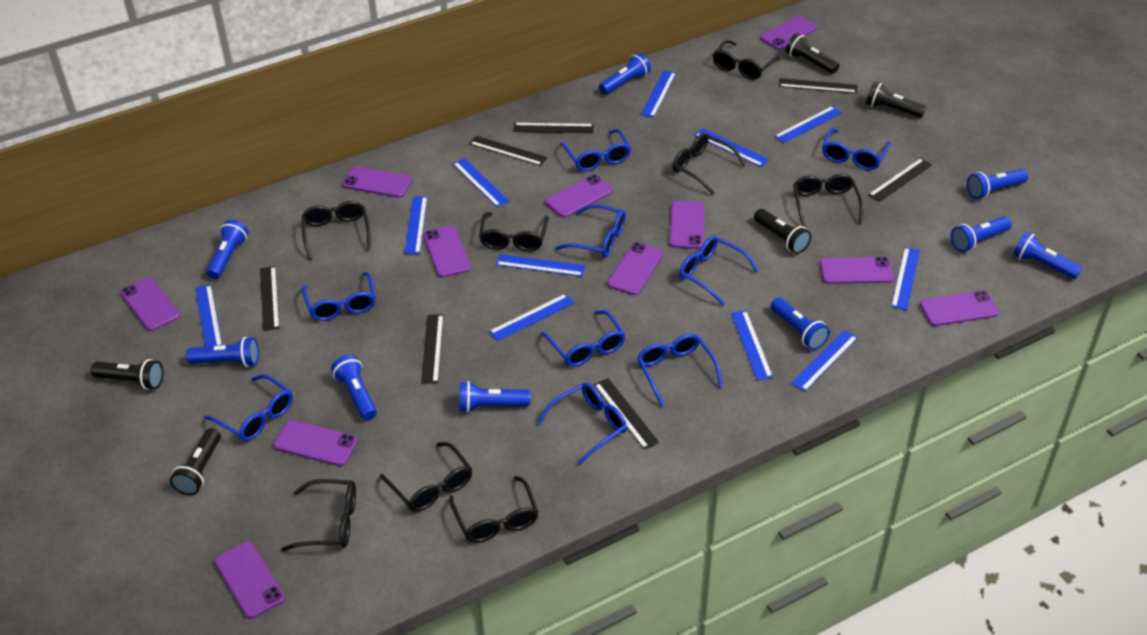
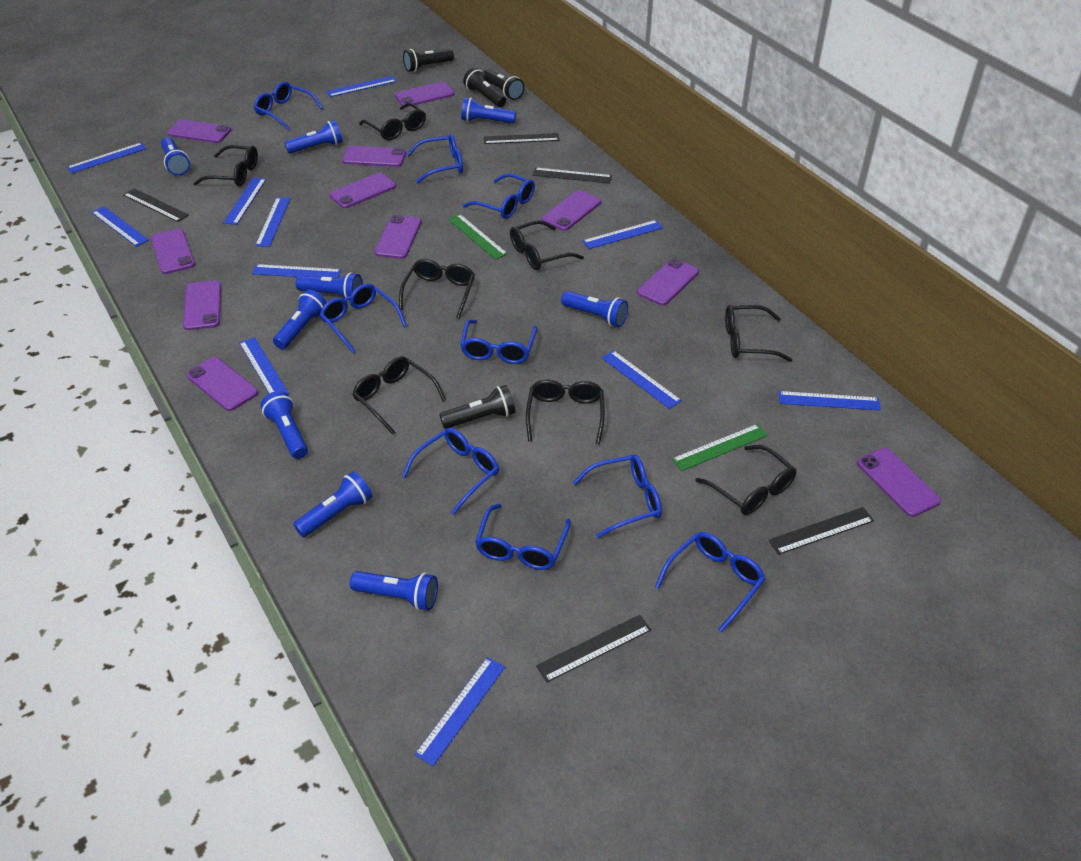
black flashlight: [91,359,163,390] [170,428,221,495] [754,209,811,254] [786,33,839,74] [866,82,927,118] = 5 -> [403,49,454,72] [439,385,515,429] [463,68,506,107] [483,69,525,100] = 4
black ruler: [260,266,280,331] [421,314,444,384] [469,136,547,166] [513,123,594,133] [594,378,659,450] [779,78,857,93] [868,158,932,202] = 7 -> [123,188,189,222] [484,133,559,144] [533,168,612,183] [536,615,651,682] [768,507,874,555] = 5
green ruler: none = 0 -> [448,214,508,260] [672,424,768,471] = 2

